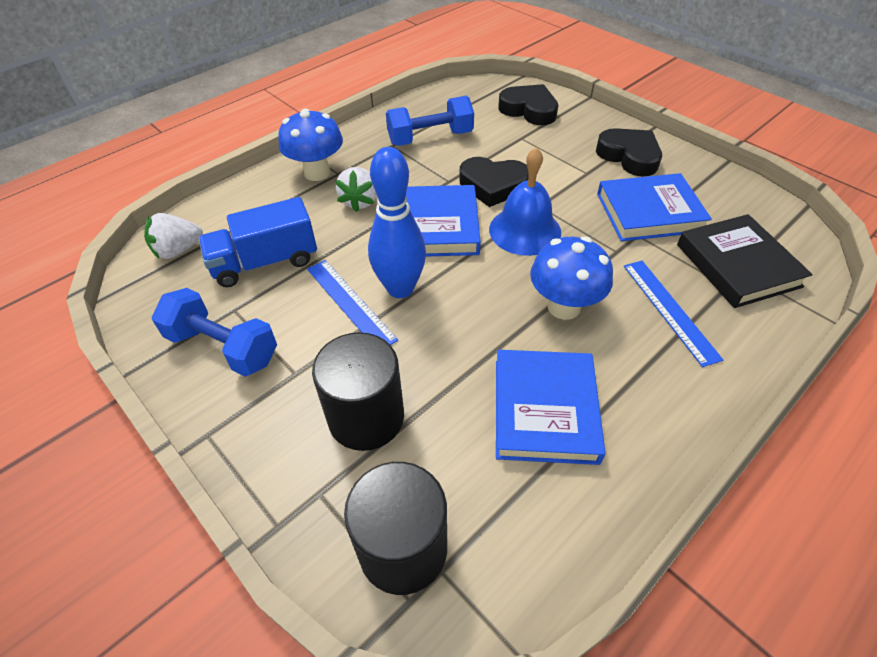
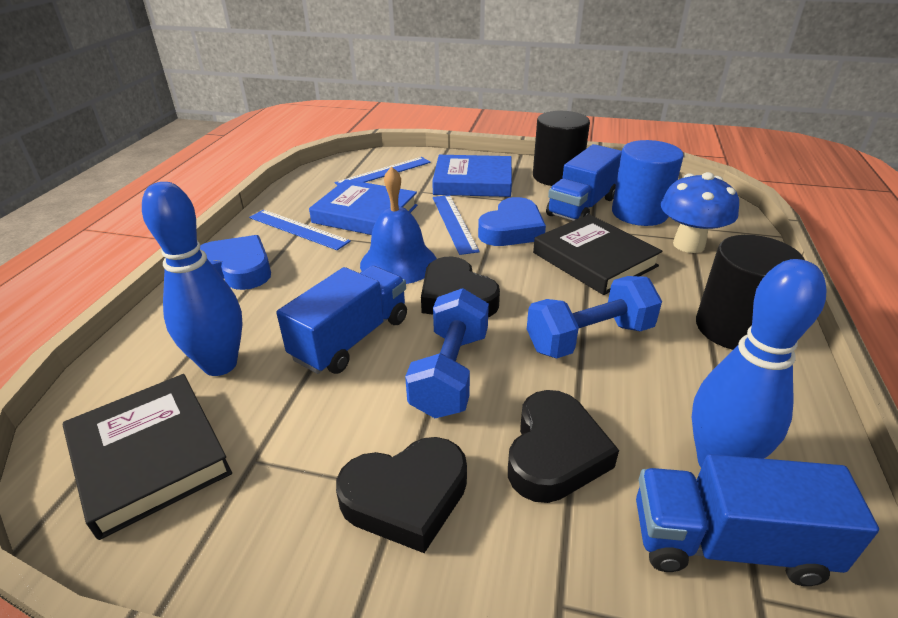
black book: [677,214,813,308] = 1 -> [62,374,232,540] [533,214,662,295] = 2
blue book: [406,185,481,256] [496,350,605,465] [597,173,712,241] = 3 -> [309,179,417,235] [432,155,512,197] = 2
blue bowling pin: [368,147,426,298] = 1 -> [142,182,243,376] [692,259,826,467] = 2
blue cylinder: none = 0 -> [612,140,684,226] = 1
blue heart: none = 0 -> [200,235,271,290] [478,197,546,246] = 2
blue mushroom: [278,109,343,181] [530,236,613,320] = 2 -> [661,172,739,253] = 1
blue ruler: [307,260,398,345] [624,261,723,367] = 2 -> [249,210,351,250] [335,157,431,185] [433,195,480,255] = 3
blue truck: [199,197,317,287] = 1 -> [276,266,407,374] [546,144,622,221] [636,454,879,586] = 3
white strawberry: [144,213,203,259] [335,167,377,212] = 2 -> none = 0

